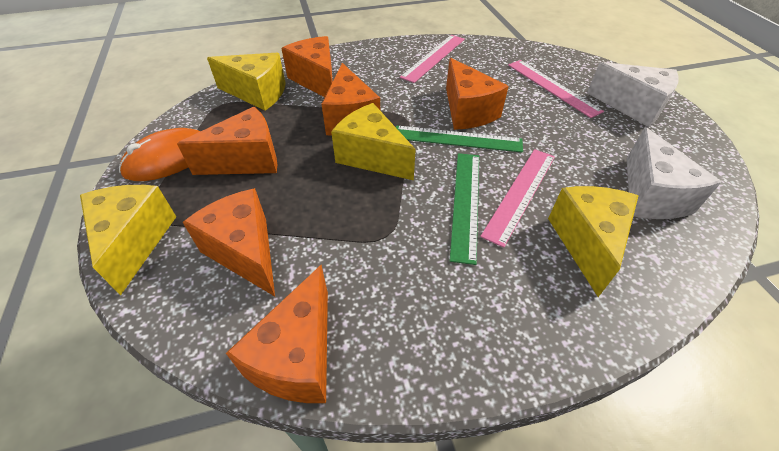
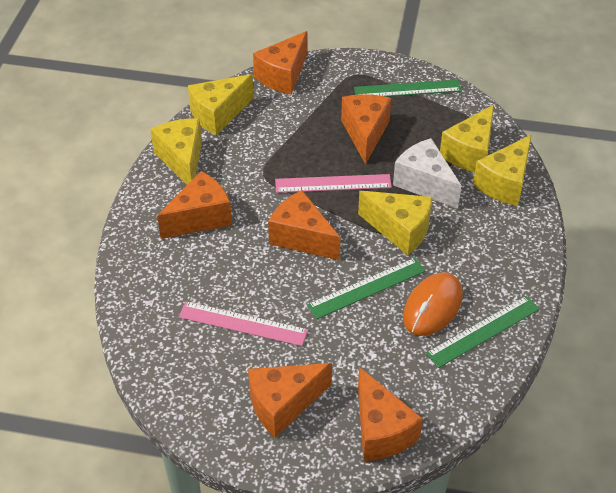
green ruler: [396,126,523,153] [450,153,479,265] = 2 -> [307,258,425,319] [354,80,462,97] [426,296,540,368] = 3
pink ruler: [400,35,465,83] [480,149,555,248] [508,60,604,118] = 3 -> [179,301,308,346] [275,174,392,193] = 2
white cheese: [587,62,679,127] [627,127,721,219] = 2 -> [393,138,461,209] = 1
yellow cheese: [80,185,176,295] [207,53,286,111] [331,103,416,180] [548,186,639,297] = 4 -> [150,119,202,185] [188,74,254,135] [358,191,433,255] [440,105,494,173] [473,135,531,206] = 5

